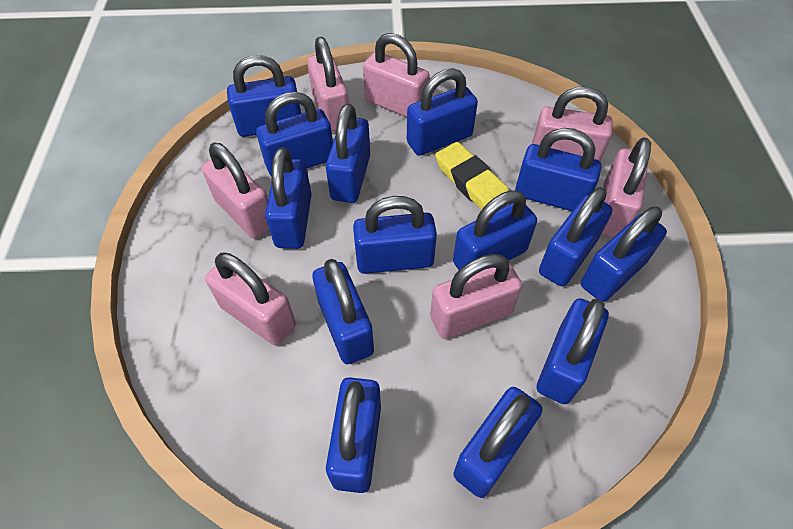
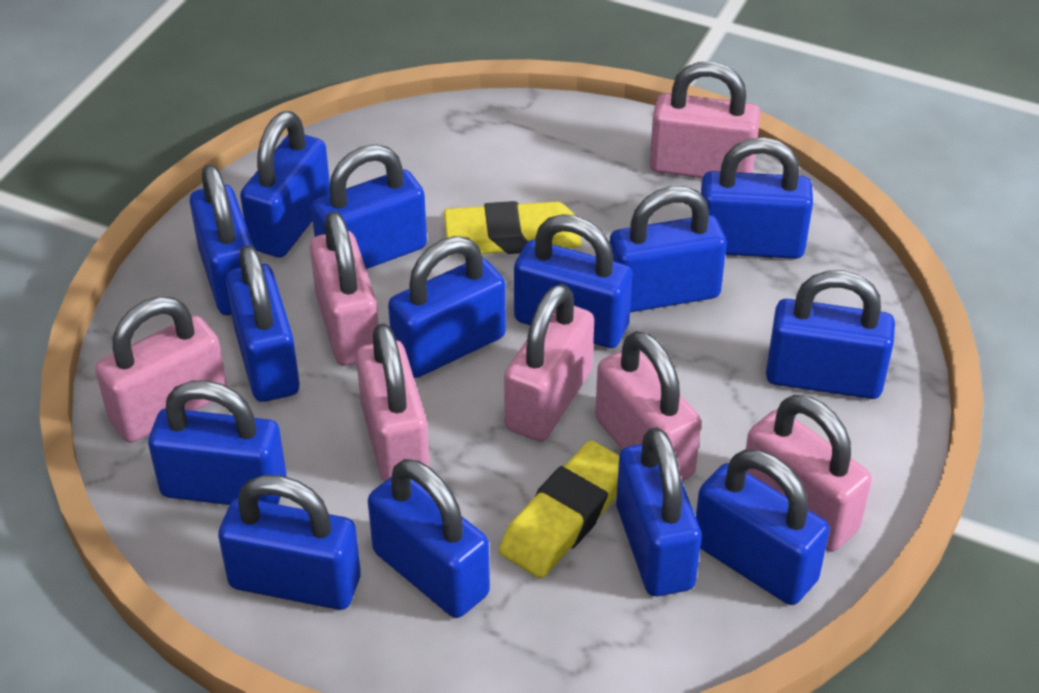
yellow eraser: [435,142,509,210] = 1 -> [444,201,582,254] [499,441,619,578] = 2

